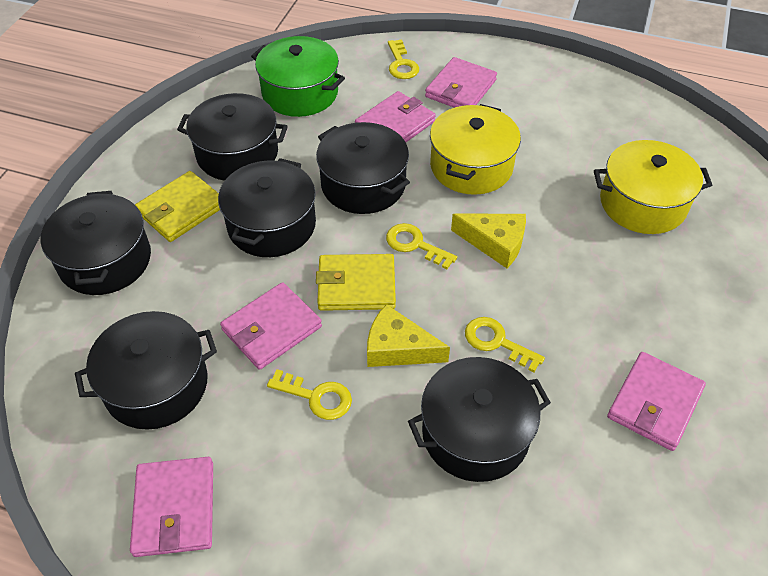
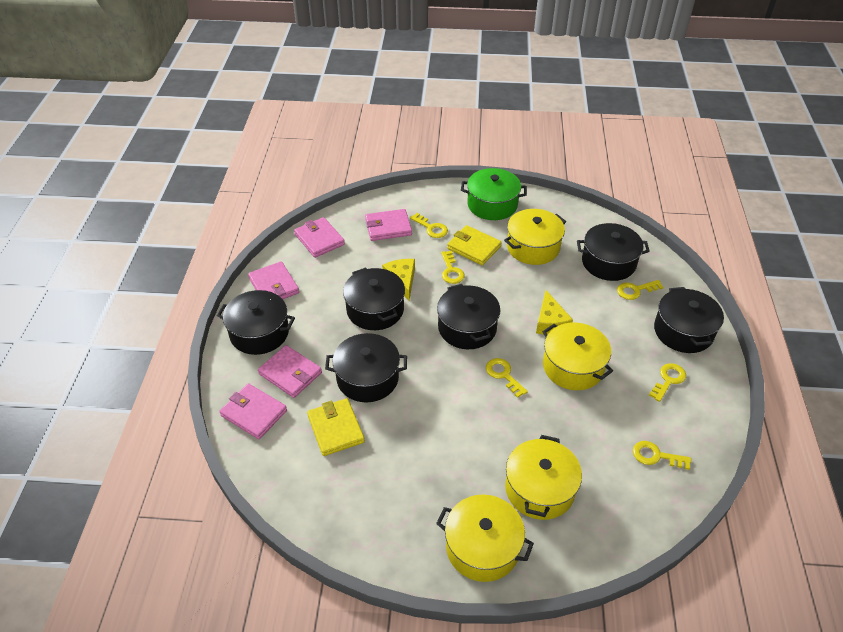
yellow key: [267,369,352,420] [386,223,457,269] [388,39,419,79] [465,317,545,372] = 4 -> [410,213,448,238] [441,251,465,284] [486,358,528,398] [617,280,664,300] [633,441,691,470] [649,363,686,402] = 6
yellow pot: [430,104,521,195] [594,140,712,234] = 2 -> [436,495,534,582] [504,209,566,265] [505,435,582,520] [542,323,613,390] = 4

